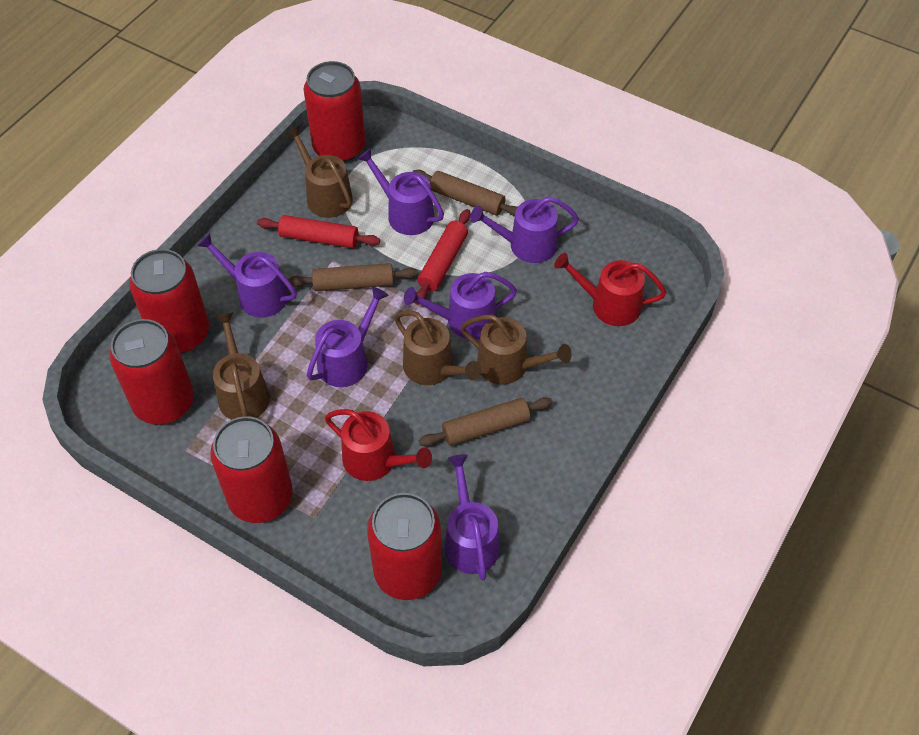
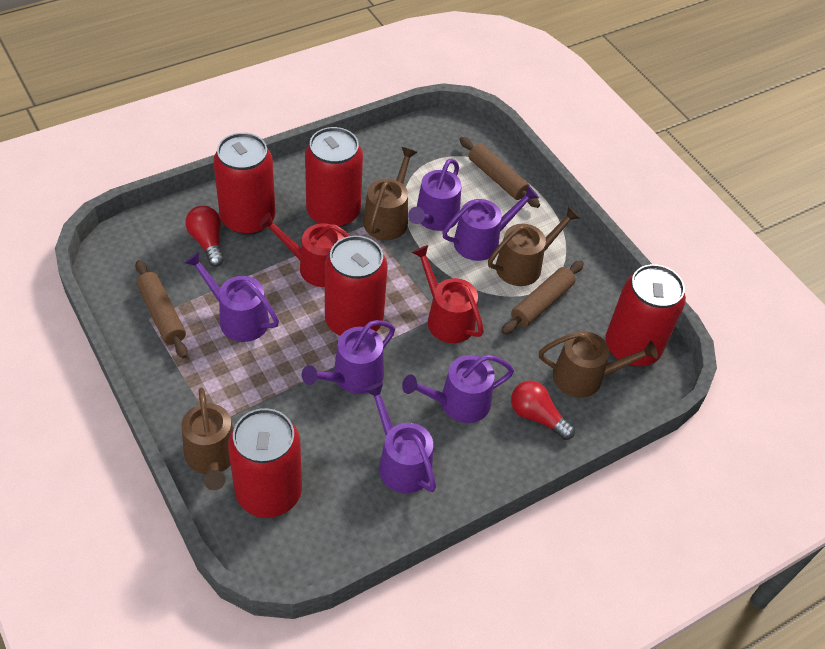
red light bulb: none = 0 -> [185,205,224,267] [511,381,575,440] = 2
red rolling pin: [257,215,380,248] [414,209,471,305] = 2 -> none = 0

